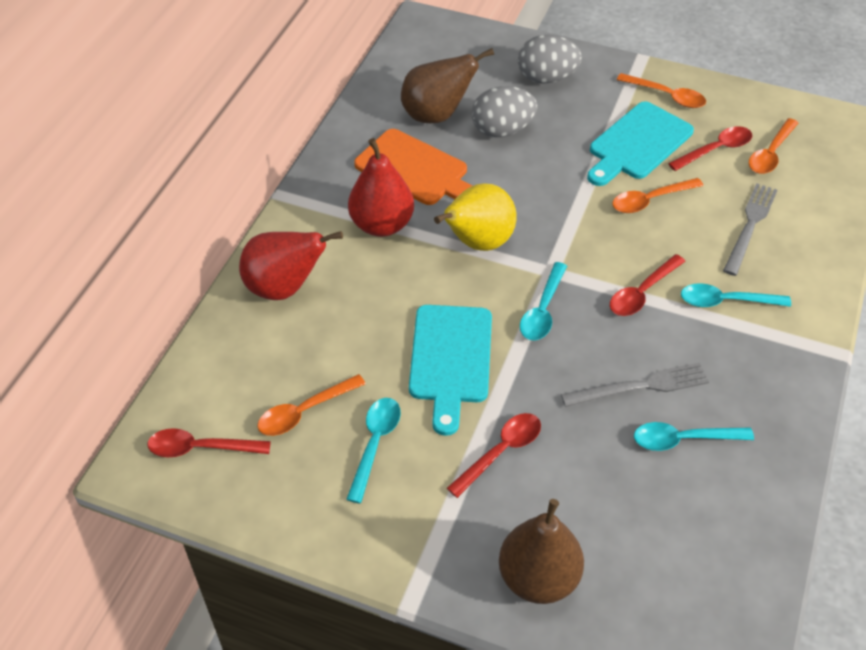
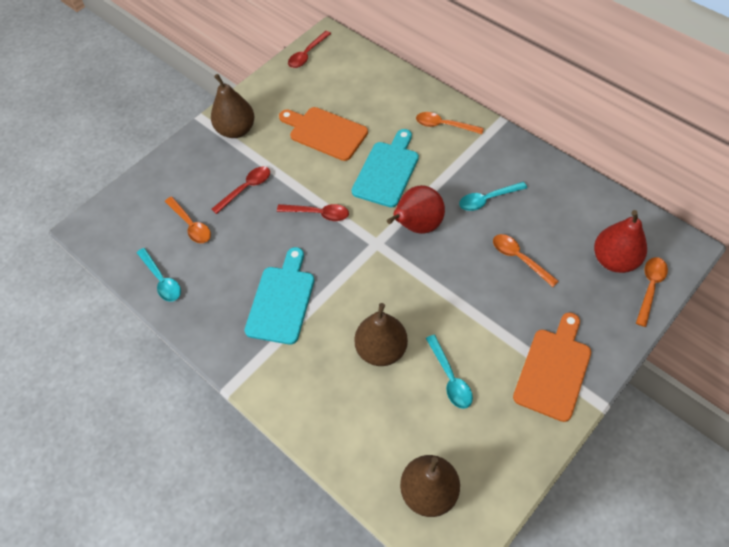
brown pear: [401,48,494,123] [499,499,584,604] = 2 -> [211,74,254,138] [354,303,408,366] [400,455,460,517] = 3
grey egg: [472,86,537,137] [518,35,582,84] = 2 -> none = 0
grey fork: [561,363,709,407] [723,183,777,276] = 2 -> none = 0
orange cutting board: [354,129,473,205] = 1 -> [279,107,368,161] [513,312,591,422] = 2
red spoon: [147,428,271,457] [447,413,541,498] [610,254,686,316] [668,126,752,171] = 4 -> [212,166,270,214] [277,204,349,221] [288,31,331,68] = 3
turquoise spoon: [346,398,401,503] [520,262,567,341] [634,422,754,451] [681,283,791,307] = 4 -> [137,248,181,302] [426,335,473,409] [459,182,527,211] = 3
yellow pear: [434,183,517,251] = 1 -> none = 0

